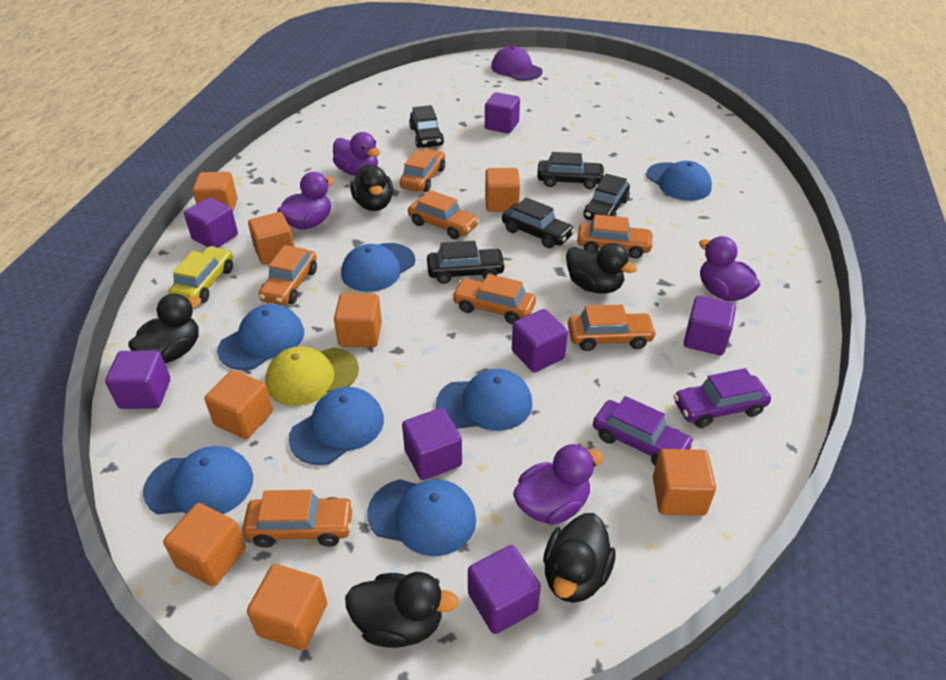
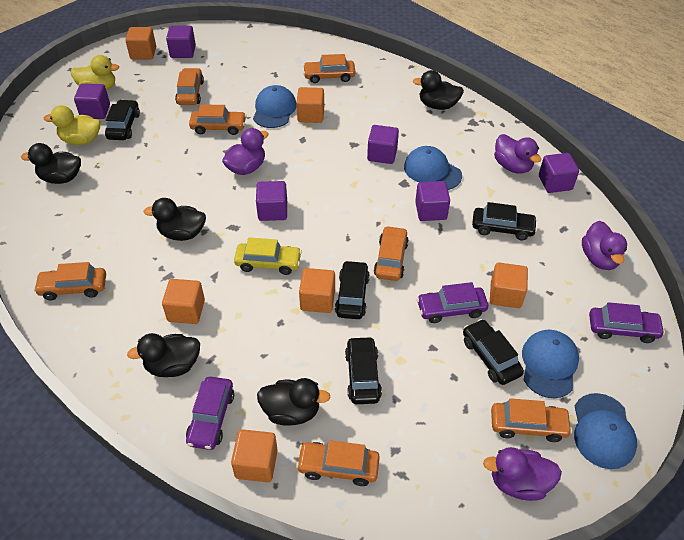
blue cap: [143,446,253,514] [217,304,304,370] [289,387,384,465] [341,243,415,292] [367,479,476,556] [436,369,532,431] [646,161,712,201] = 7 -> [253,85,297,128] [404,146,462,190] [522,330,579,398] [574,393,637,469] = 4
orange cube: [163,503,246,586] [192,172,237,211] [204,370,273,439] [247,564,327,650] [248,212,294,265] [334,293,382,347] [485,168,520,212] [653,449,716,516] = 8 -> [125,27,156,60] [162,279,205,324] [231,429,278,482] [297,87,324,123] [299,268,335,313] [490,263,528,308] = 6
purple cap: [491,46,543,81] = 1 -> none = 0
purple car: [593,396,695,466] [674,368,771,428] = 2 -> [186,377,234,450] [417,282,488,323] [589,302,665,343] = 3
purple cube: [105,351,170,409] [184,197,238,248] [402,408,462,480] [468,545,541,634] [485,92,520,133] [512,309,568,372] [684,296,736,355] = 7 -> [74,84,110,119] [166,26,196,58] [256,181,287,221] [367,125,399,164] [415,181,450,221] [539,153,579,193] = 6
yellow cap: [265,346,359,406] = 1 -> none = 0
yellow duck: none = 0 -> [44,105,100,145] [71,55,119,90] = 2

